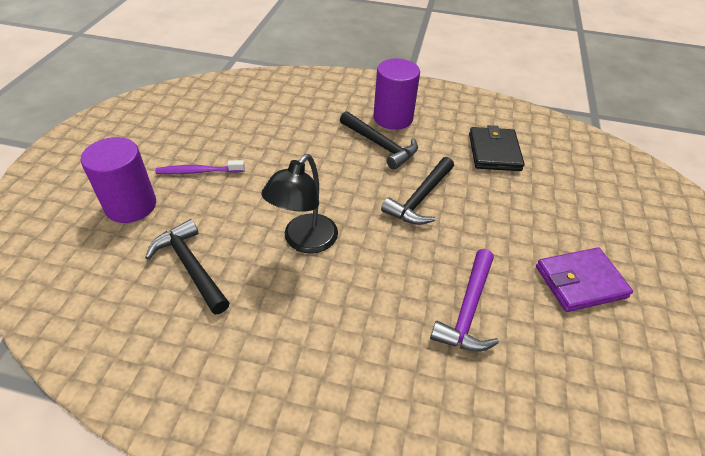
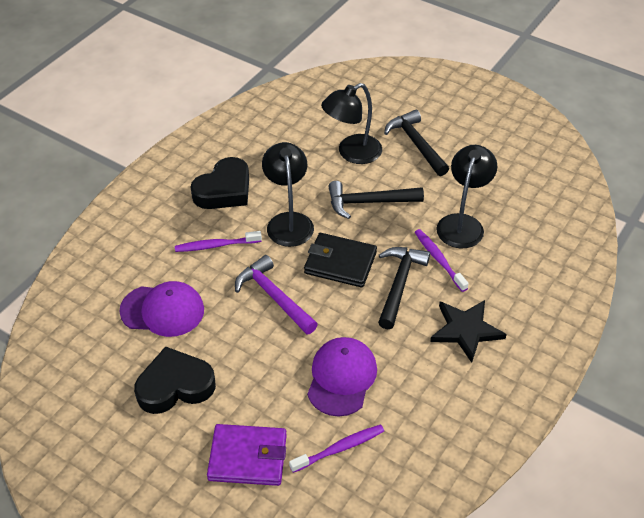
black heart: none = 0 -> [134,346,216,414] [191,157,249,209] = 2
black lamp: [261,154,338,254] = 1 -> [262,142,314,247] [321,83,382,164] [436,145,497,248] = 3
black star: none = 0 -> [430,300,507,363] = 1
purple cap: none = 0 -> [119,281,204,337] [307,337,377,416] = 2
purple cylinder: [81,137,156,223] [373,59,420,130] = 2 -> none = 0
purple toothbrush: [155,160,245,174] = 1 -> [175,231,262,252] [289,424,384,473] [415,229,469,292] = 3

